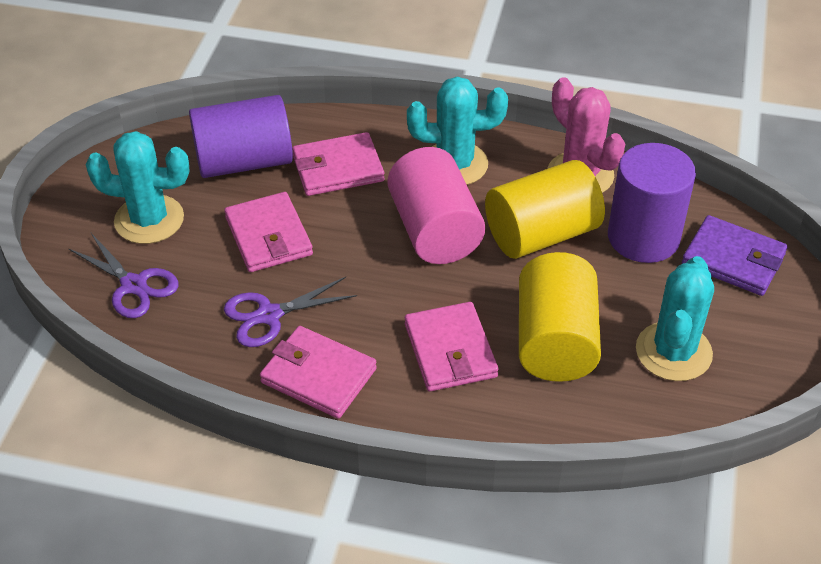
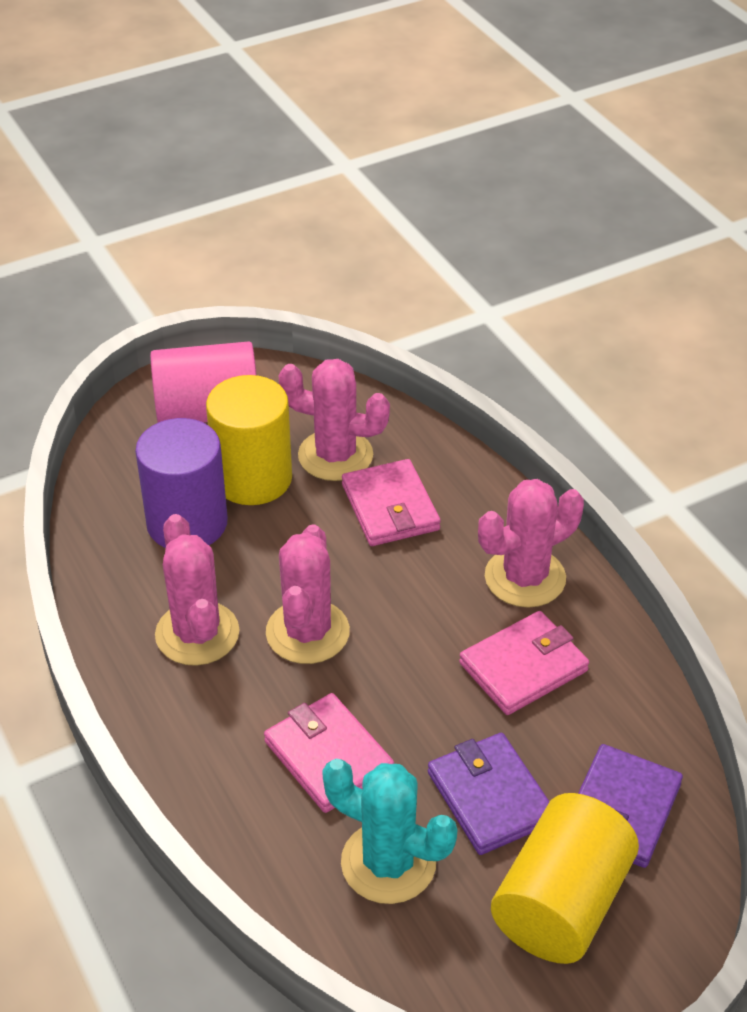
pink cactus: [547,78,625,193] = 1 -> [155,514,239,666] [266,524,350,664] [279,359,390,481] [478,479,584,608] = 4
pink wallet: [224,192,313,272] [260,326,377,419] [292,132,385,196] [405,302,498,392] = 4 -> [264,693,394,813] [342,459,441,546] [459,611,589,715] = 3
purple cylinder: [189,95,293,178] [608,143,696,263] = 2 -> [135,418,228,548] = 1
purple scissors: [68,233,179,318] [224,277,357,347] = 2 -> none = 0
purple wallet: [682,215,788,296] = 1 -> [428,733,550,855] [578,744,683,868] = 2
turquoise cactus: [86,131,189,244] [407,77,508,185] [636,256,714,381] = 3 -> [322,759,458,904] = 1

